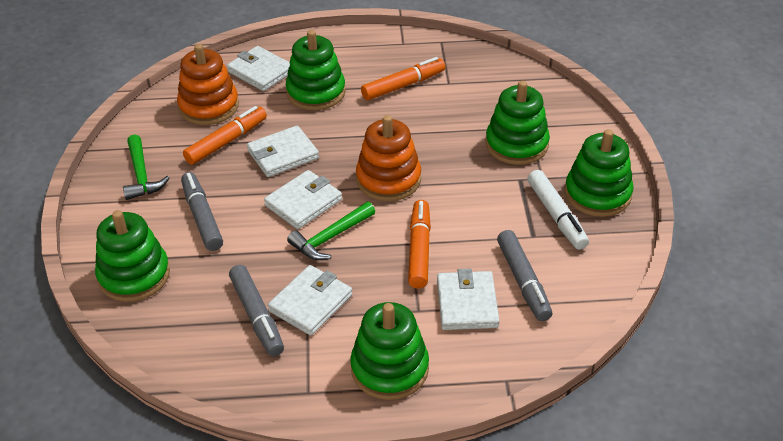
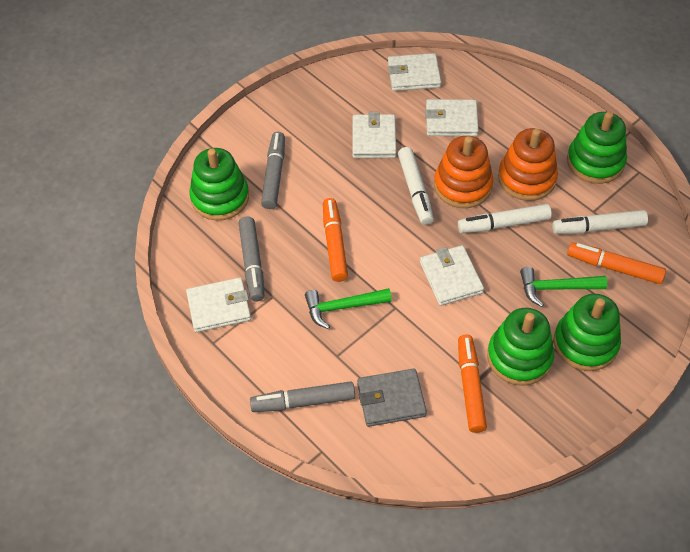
green stacking toy: [95,210,170,302] [286,30,346,110] [350,302,429,400] [486,81,550,165] [565,129,634,217] = 5 -> [189,148,249,221] [487,308,554,386] [554,294,621,371] [567,112,627,184] = 4
grey wallet: none = 0 -> [357,369,427,427] = 1
white marker: [528,170,589,250] = 1 -> [398,147,434,225] [458,204,552,233] [552,210,648,234] = 3

